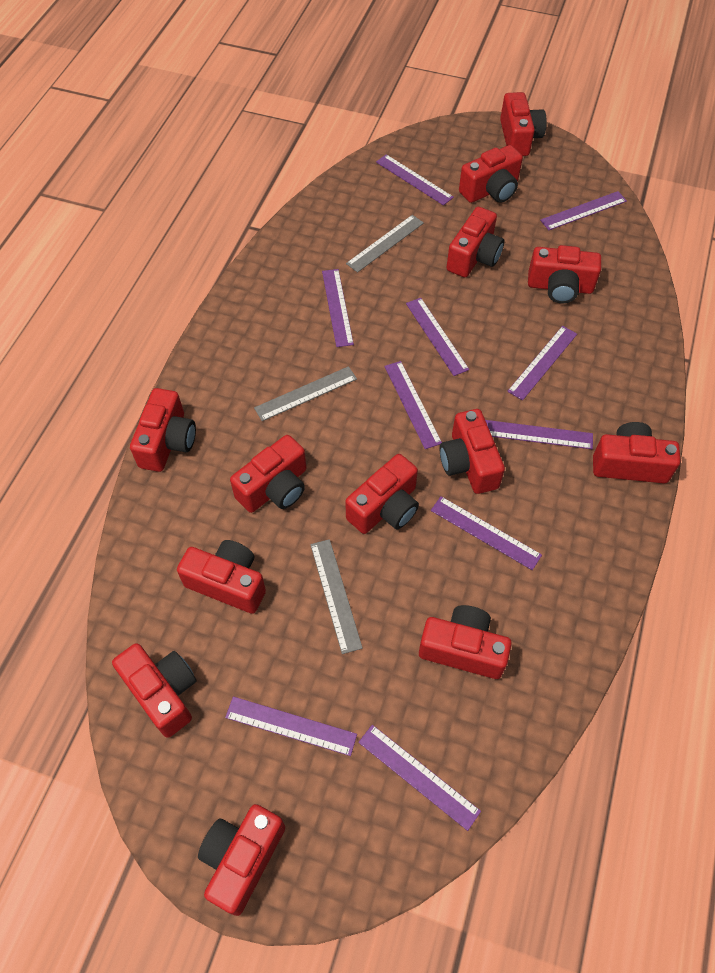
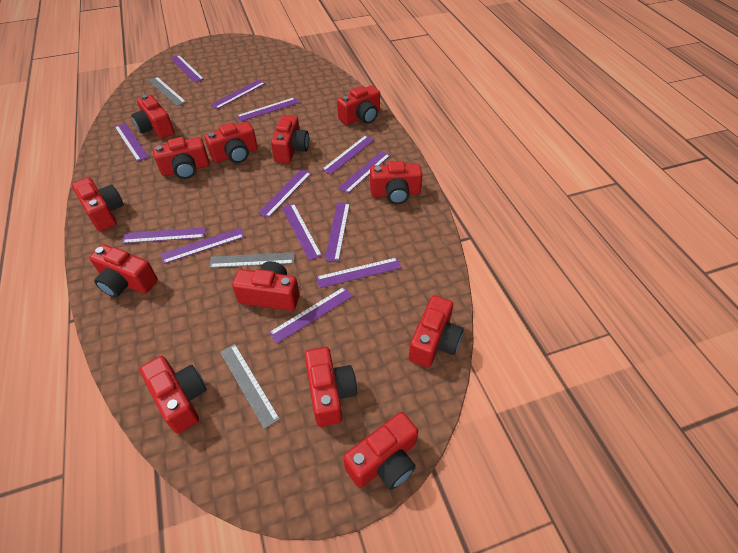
purple ruler: [225,697,357,756] [322,269,354,347] [358,725,481,831] [376,154,454,205] [384,361,442,449] [406,298,469,376] [431,496,542,570] [485,420,593,449] [507,326,577,401] [540,191,627,230] = 10 -> [115,123,149,162] [122,227,206,244] [160,228,245,264] [170,55,204,82] [211,80,265,109] [237,97,299,122] [258,169,312,218] [269,287,353,344] [282,203,322,261] [316,257,402,288] [322,135,375,175] [325,202,350,262] [338,151,390,194] = 13

